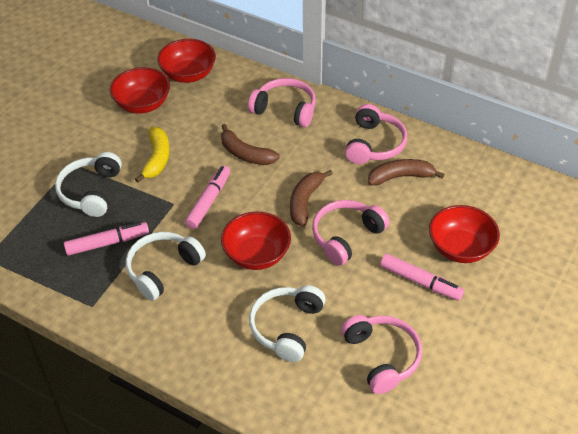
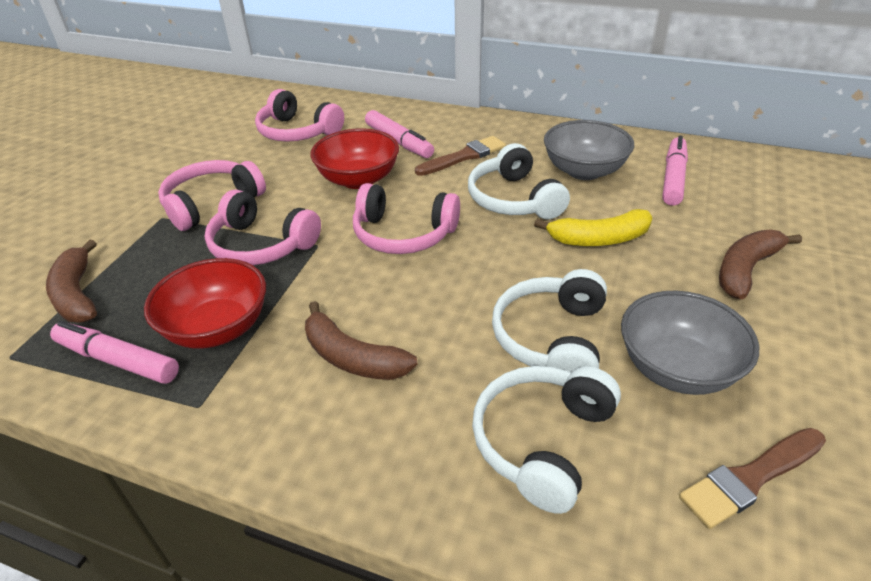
brown brush: none = 0 -> [415,136,506,176] [679,428,826,529] = 2
grey bowl: none = 0 -> [544,120,634,180] [621,291,759,395] = 2
red bowl: [110,67,170,114] [157,39,216,83] [221,212,291,270] [429,205,500,263] = 4 -> [144,258,266,349] [310,128,399,189] = 2

